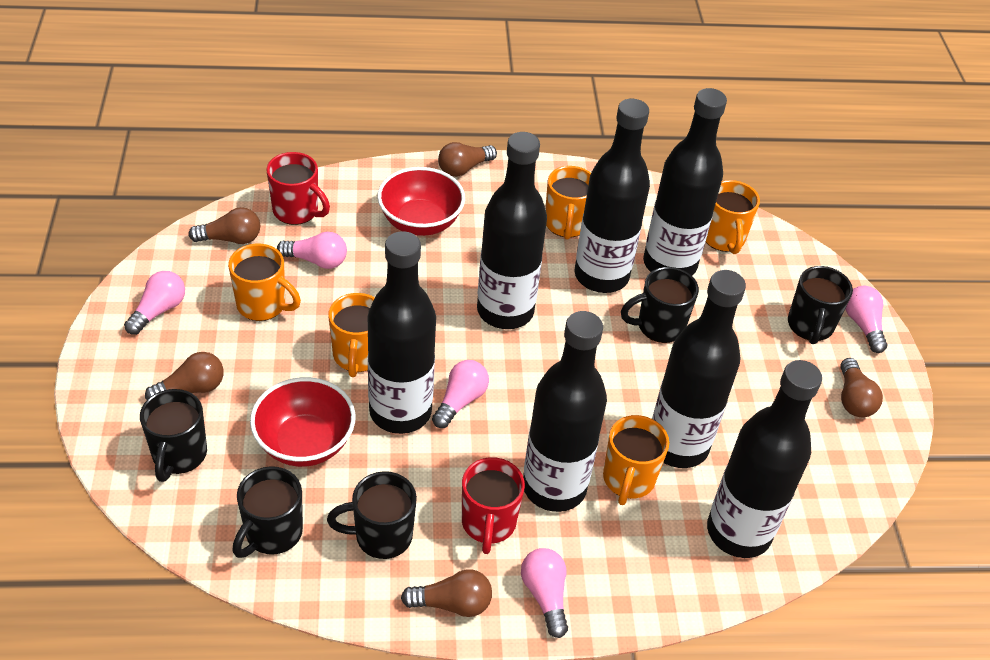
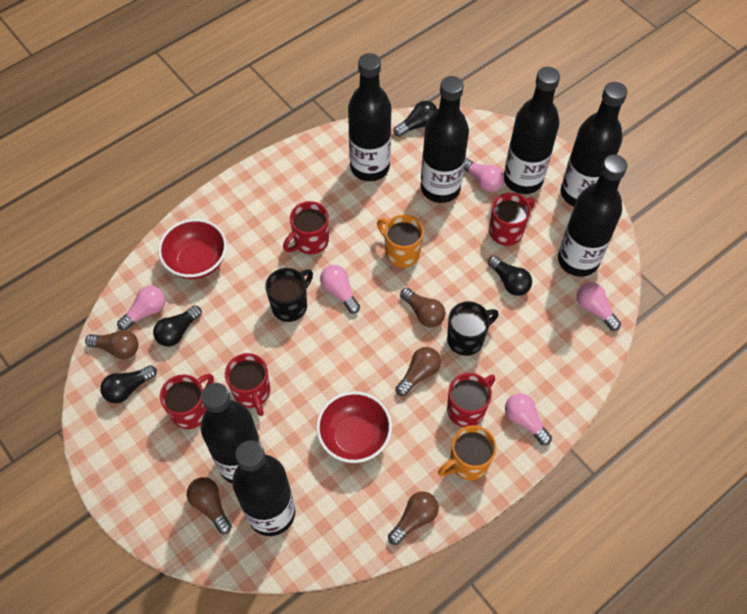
black light bulb: none = 0 -> [100,365,157,403] [153,305,202,347] [393,101,437,137] [488,256,532,296] = 4
black mug: [140,389,207,482] [232,466,303,558] [327,471,417,559] [621,267,699,343] [788,266,853,344] = 5 -> [265,268,313,322] [447,302,499,356] = 2
orange mug: [228,244,301,321] [328,293,375,377] [545,166,591,240] [603,415,669,505] [706,180,760,254] = 5 -> [377,214,424,268] [438,425,497,480] = 2
red mug: [266,152,330,225] [462,457,525,554] = 2 -> [160,374,214,429] [225,353,270,416] [283,201,329,254] [447,373,496,427] [489,193,535,246] = 5

